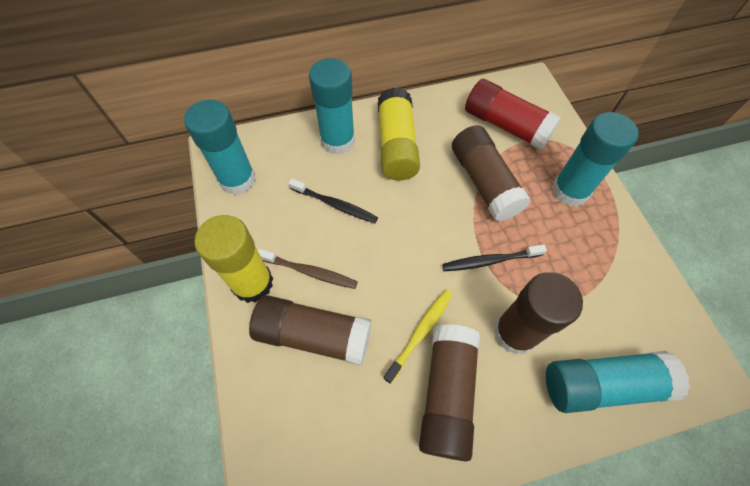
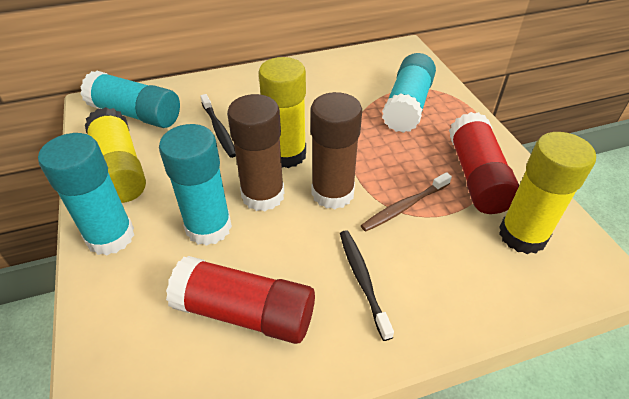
brown glue stick: [249,295,372,366] [419,324,480,461] [452,125,531,222] [493,272,583,355] = 4 -> [227,94,284,211] [310,92,362,209] = 2
red glue stick: [465,79,562,150] = 1 -> [166,256,315,344] [449,112,519,214] = 2
yellow glue stick: [195,215,273,303] [378,88,420,181] = 2 -> [85,107,146,203] [258,57,306,168] [499,132,596,254] = 3
yellow toothbrush: [383,290,453,384] = 1 -> none = 0

